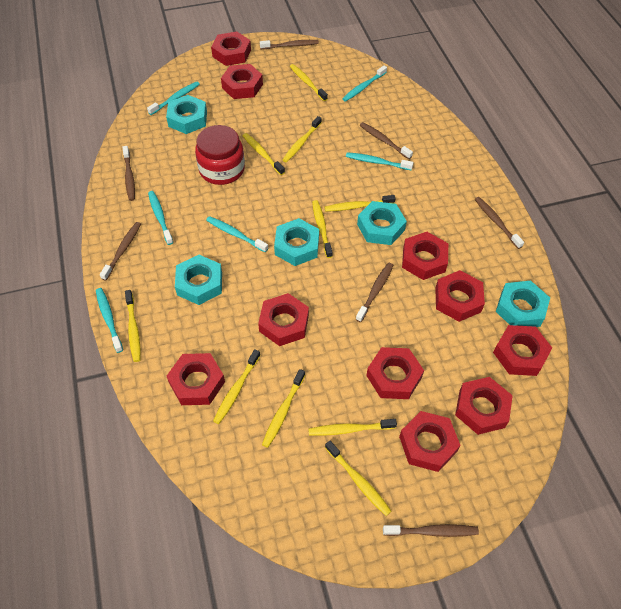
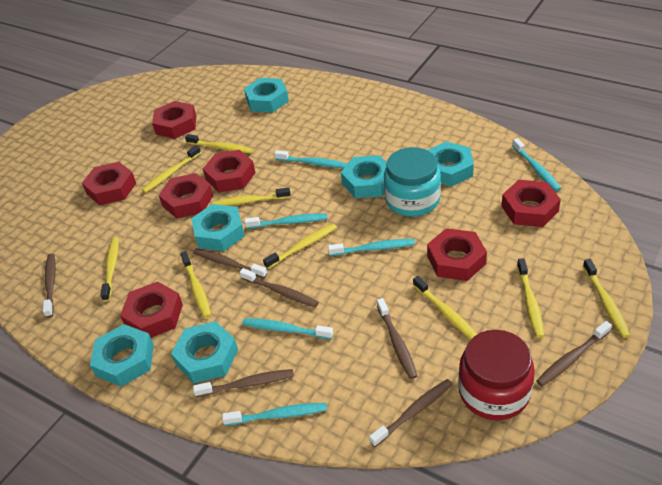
red nut: [167,353,225,405] [211,32,251,66] [221,64,263,99] [258,293,309,346] [366,347,424,399] [399,411,461,472] [402,232,448,280] [435,270,485,322] [455,377,513,435] [493,325,552,376] = 10 -> [82,162,136,205] [120,282,183,338] [152,101,196,139] [159,173,213,219] [203,150,256,192] [427,228,487,281] [501,180,561,227] = 7
turquoise jar: none = 0 -> [384,147,441,217] = 1
turquoise nut: [166,95,207,134] [175,255,222,305] [274,218,319,266] [357,201,407,245] [496,281,550,327] = 5 -> [90,324,154,387] [171,321,238,383] [191,204,245,251] [244,78,289,113] [341,155,387,198] [428,141,474,187] = 6
yellow toothbrush: [125,290,140,362] [213,349,261,424] [243,133,285,175] [262,369,305,448] [283,116,322,162] [290,64,328,101] [308,419,397,436] [312,200,333,258] [325,195,396,212] [325,441,392,516] = 10 -> [100,237,119,302] [142,145,201,193] [180,251,211,318] [185,134,253,153] [212,188,291,206] [263,224,337,269] [413,276,477,339] [517,258,544,338] [583,259,630,338] = 9

